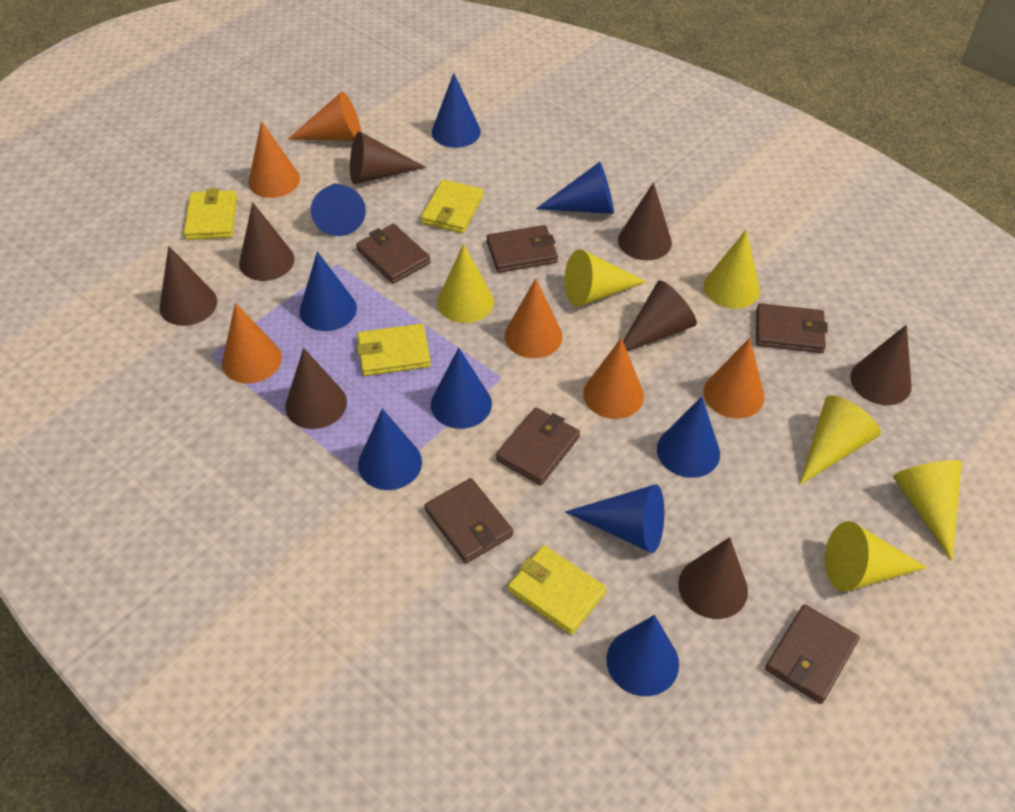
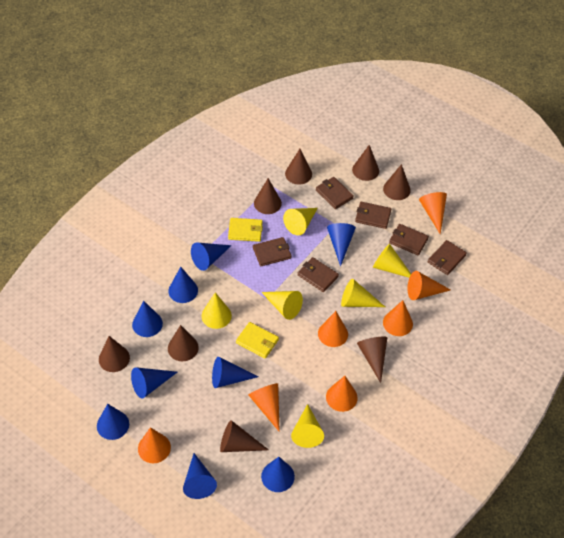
orange cone: [222,303,282,384] [248,121,300,198] [288,92,361,141] [505,278,563,358] [583,338,644,419] [703,338,765,419] = 6 -> [138,427,171,463] [249,383,280,432] [318,311,348,347] [326,376,358,412] [383,300,413,336] [408,271,450,300] [419,192,447,234] = 7
yellow wallet: [184,188,237,240] [357,324,431,376] [421,179,484,233] [508,545,607,635] = 4 -> [228,218,263,242] [236,322,279,359] = 2

